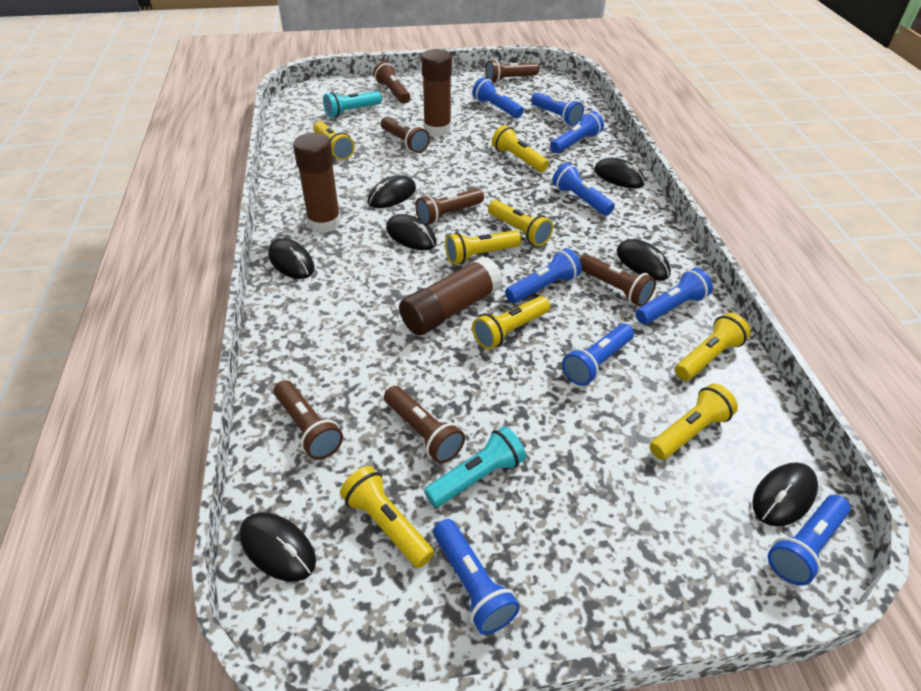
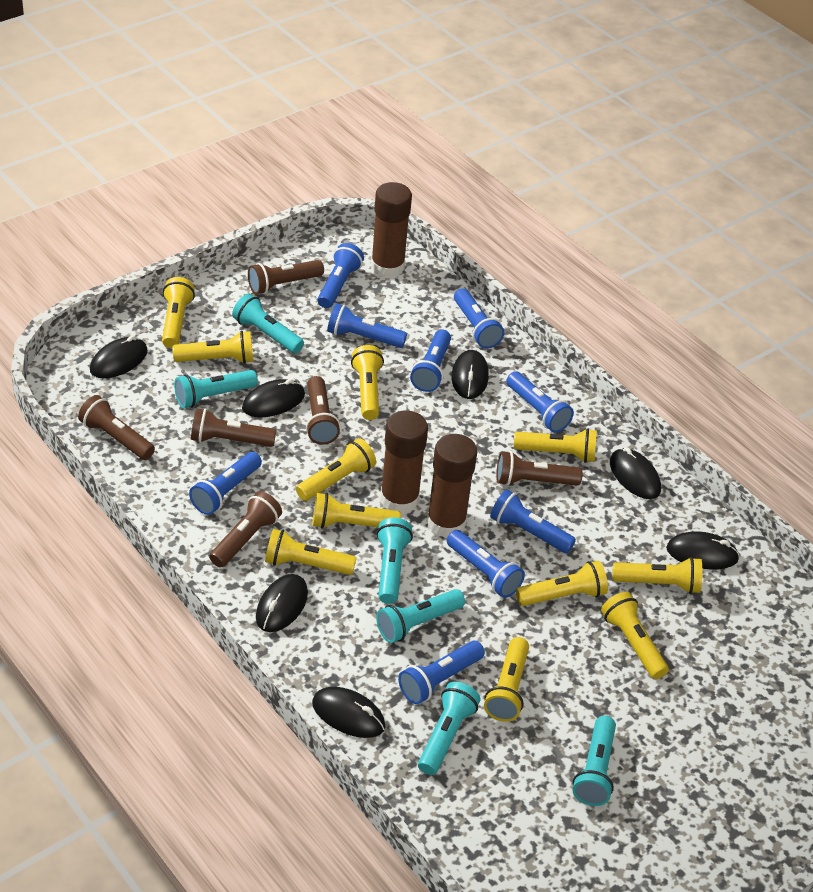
brown flashlight: [274,380,343,460] [373,61,410,104] [381,116,430,153] [384,386,465,464] [415,188,484,225] [485,59,539,83] [579,254,656,307] = 7 -> [78,395,155,460] [191,408,276,447] [209,491,282,568] [248,260,324,294] [306,376,340,445] [496,451,583,486] = 6
turquoise flashlight: [323,91,382,118] [424,426,526,507] = 2 -> [174,370,258,408] [232,294,304,354] [376,517,413,604] [376,589,465,643] [418,682,481,775] [573,716,616,806] = 6
yellow flashlight: [313,121,355,160] [340,466,434,568] [445,230,522,265] [472,296,550,350] [488,200,553,246] [492,125,549,172] [650,384,738,460] [675,312,751,381] = 8 -> [162,277,195,348] [172,331,253,364] [265,529,356,575] [296,438,376,501] [312,493,401,528] [351,345,384,420] [484,637,529,722] [514,429,597,463] [516,561,608,606] [601,592,669,679] [612,557,702,594] = 11

